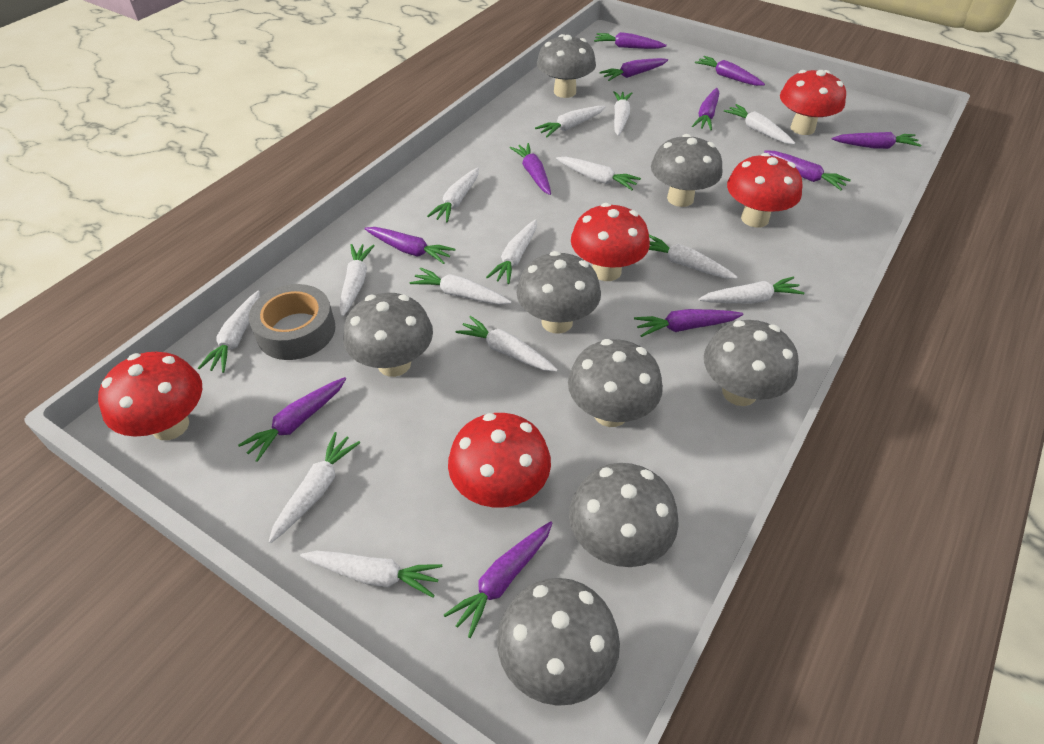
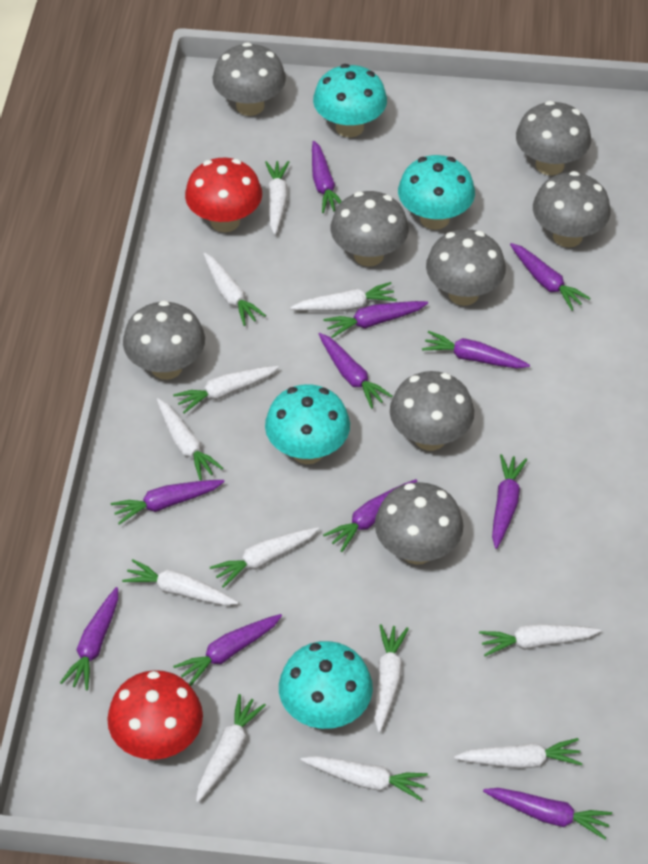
grey tape: [249,284,336,360] = 1 -> none = 0
red mushroom: [98,352,202,440] [448,413,551,507] [571,203,650,281] [727,153,802,227] [780,70,846,135] = 5 -> [107,670,203,760] [185,158,262,232] = 2
turquoise mushroom: none = 0 -> [265,384,350,464] [279,641,373,729] [313,64,387,137] [398,155,475,230] = 4
white carrot: [198,290,260,373] [269,432,360,543] [300,551,442,598] [339,244,375,317] [410,268,512,305] [427,167,479,222] [455,316,558,372] [486,219,537,284] [535,106,606,137] [556,157,641,190] [614,91,632,136] [649,235,737,279] [698,276,805,303] [724,104,795,144] = 14 -> [122,559,238,606] [157,398,224,480] [173,366,279,413] [196,694,266,803] [203,253,266,326] [210,527,319,588] [265,161,289,235] [290,282,397,311] [301,756,428,800] [374,624,409,733] [454,738,582,769] [479,624,601,656] = 12

